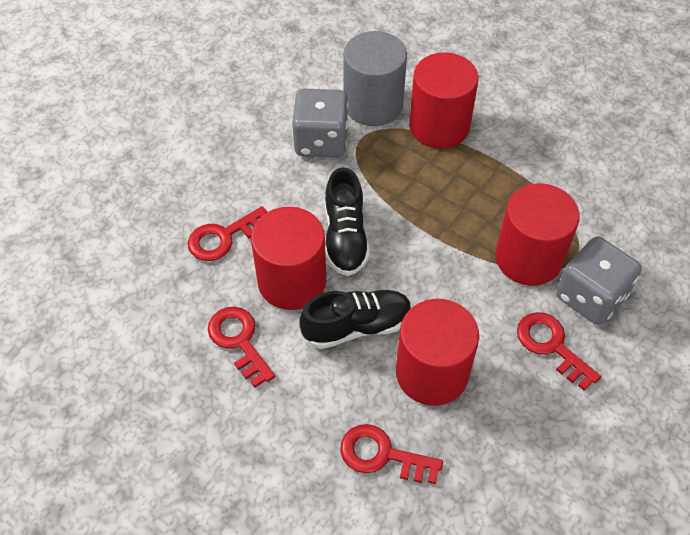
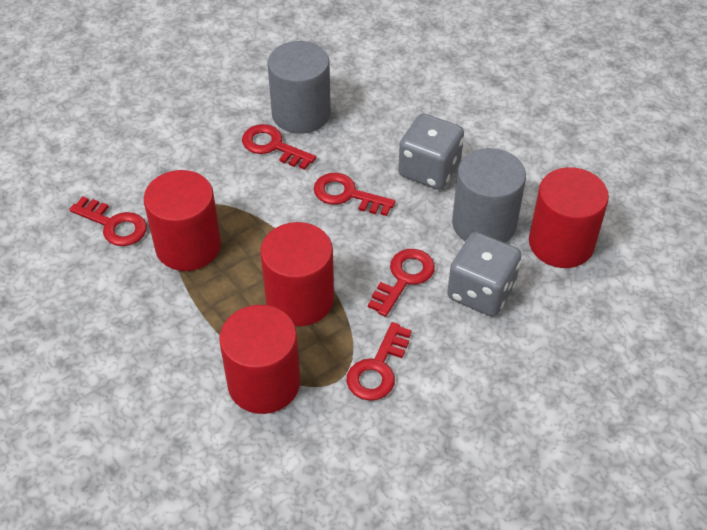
black shoe: [299,290,412,349] [325,167,370,276] = 2 -> none = 0
grey cylinder: [343,31,407,126] = 1 -> [267,41,331,134] [452,148,526,243] = 2
red key: [188,206,267,261] [208,307,275,388] [340,424,443,484] [517,312,601,390] = 4 -> [69,197,147,246] [242,124,316,170] [313,173,396,216] [347,322,412,401] [368,249,435,317] = 5

